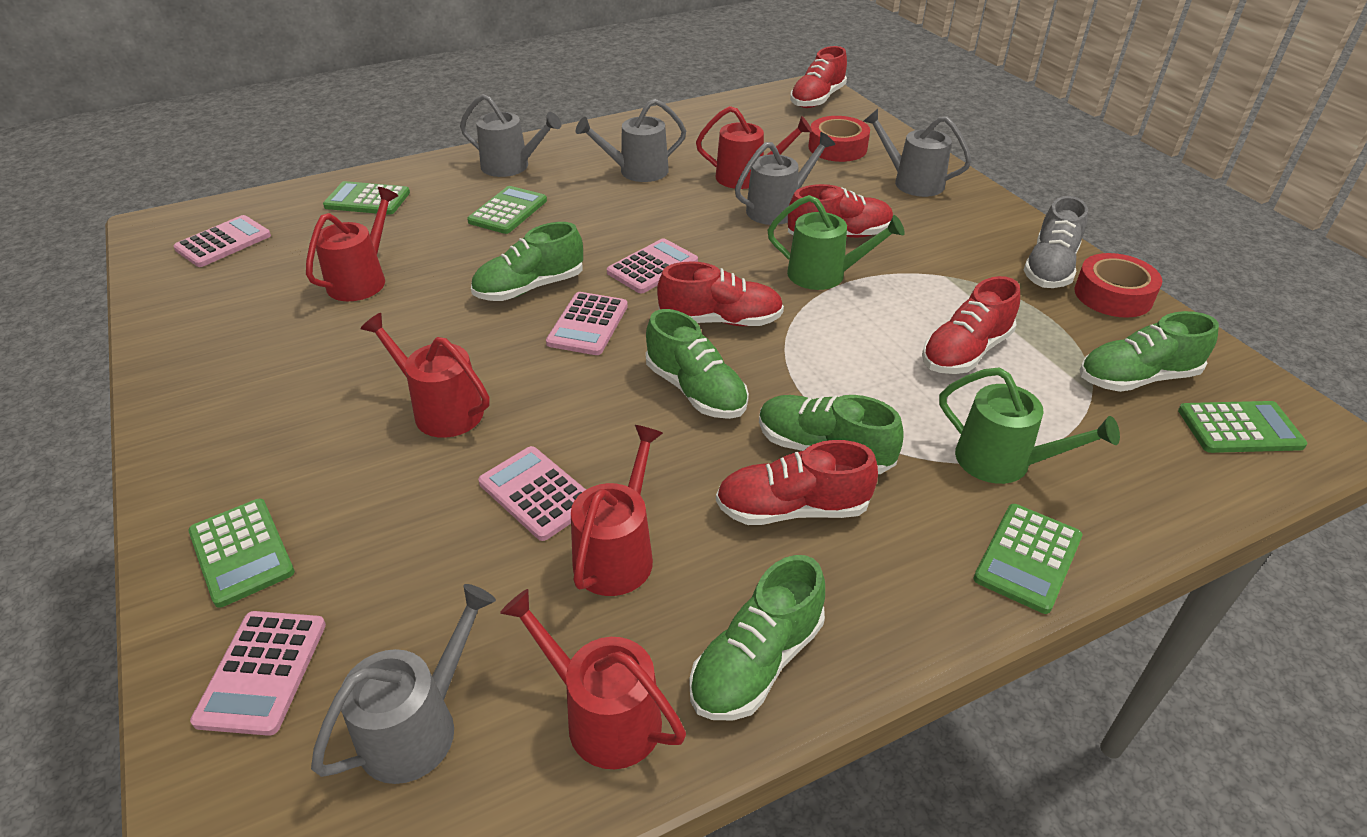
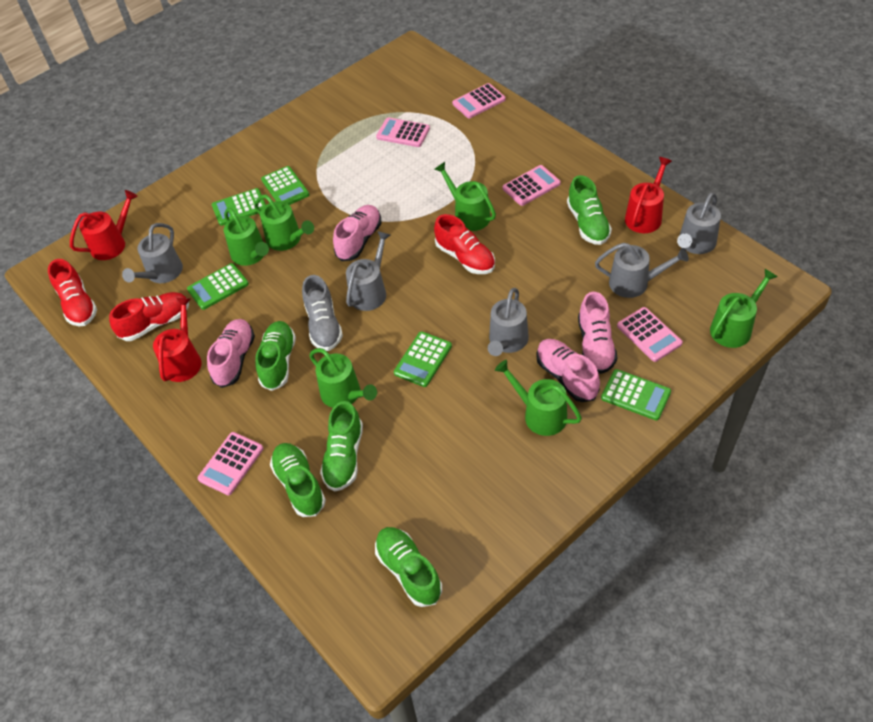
green watering can: [767,195,905,290] [939,367,1120,484] = 2 -> [224,208,269,266] [254,195,314,251] [309,348,377,408] [434,162,496,231] [495,360,582,436] [710,269,778,348] = 6
pink shoe: none = 0 -> [207,319,255,388] [333,205,381,261] [536,339,600,402] [578,292,617,374] = 4
red shoe: [657,261,784,326] [716,440,878,525] [788,184,893,238] [790,46,847,108] [922,276,1020,374] = 5 -> [48,259,97,326] [109,292,189,341] [434,214,495,274] = 3
red tape: [808,116,870,162] [1074,253,1162,318] = 2 -> none = 0
red watering can: [306,187,398,301] [361,313,489,438] [500,589,686,769] [571,425,663,596] [696,106,812,189] = 5 -> [70,190,138,260] [153,298,202,382] [625,157,672,233] = 3

